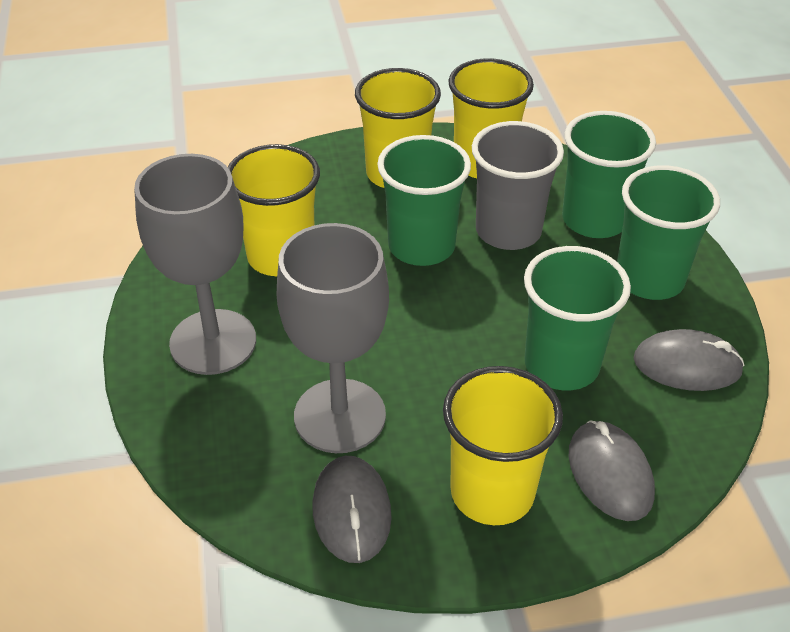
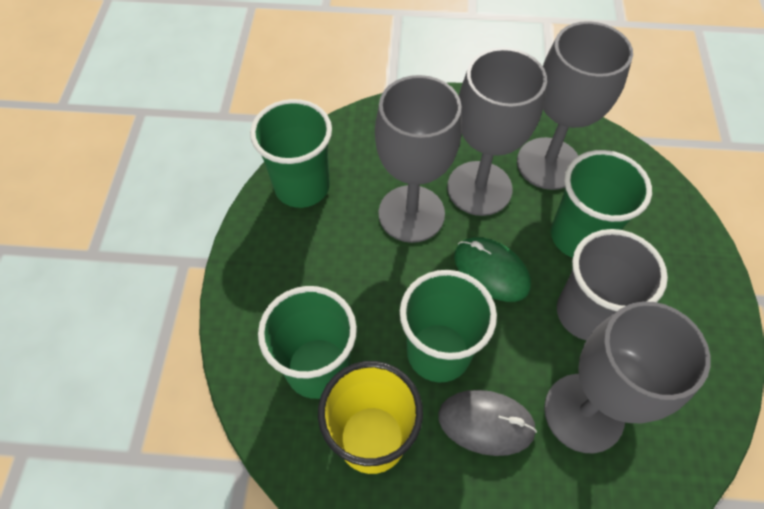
green mouse: none = 0 -> [454,237,531,302] = 1
grey goblet: [134,154,256,375] [277,223,389,453] = 2 -> [375,75,462,243] [447,48,547,216] [517,21,633,190] [544,301,711,453] = 4
grey mouse: [313,456,392,563] [569,420,655,521] [634,329,745,391] = 3 -> [438,390,537,456] = 1
yellow cup: [228,144,320,276] [355,68,441,188] [443,366,563,525] [448,58,534,178] = 4 -> [318,361,423,474] = 1

